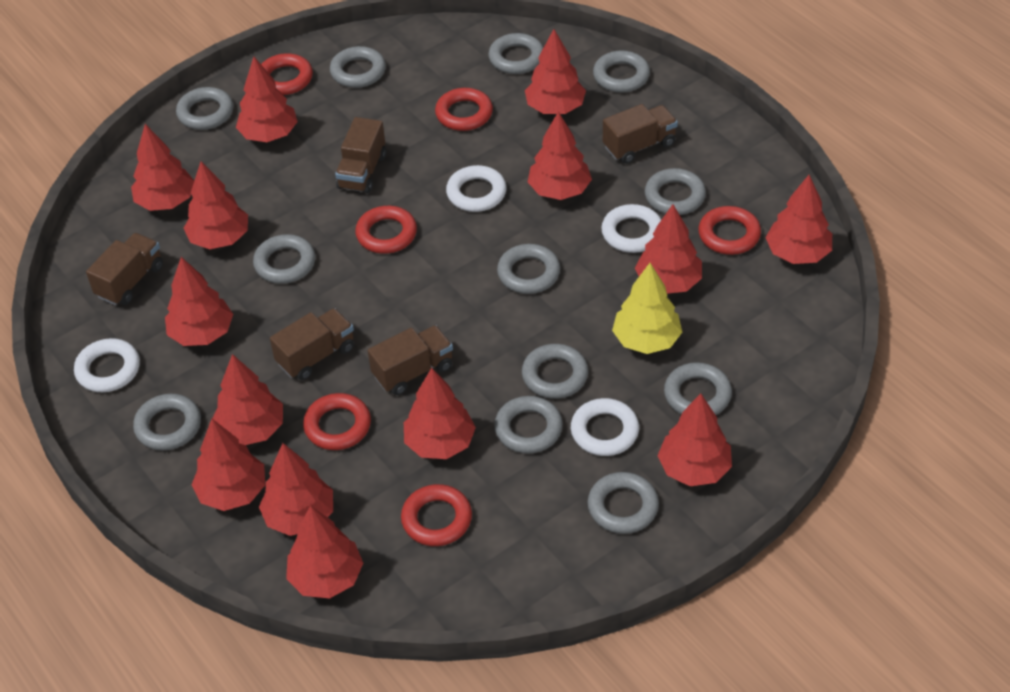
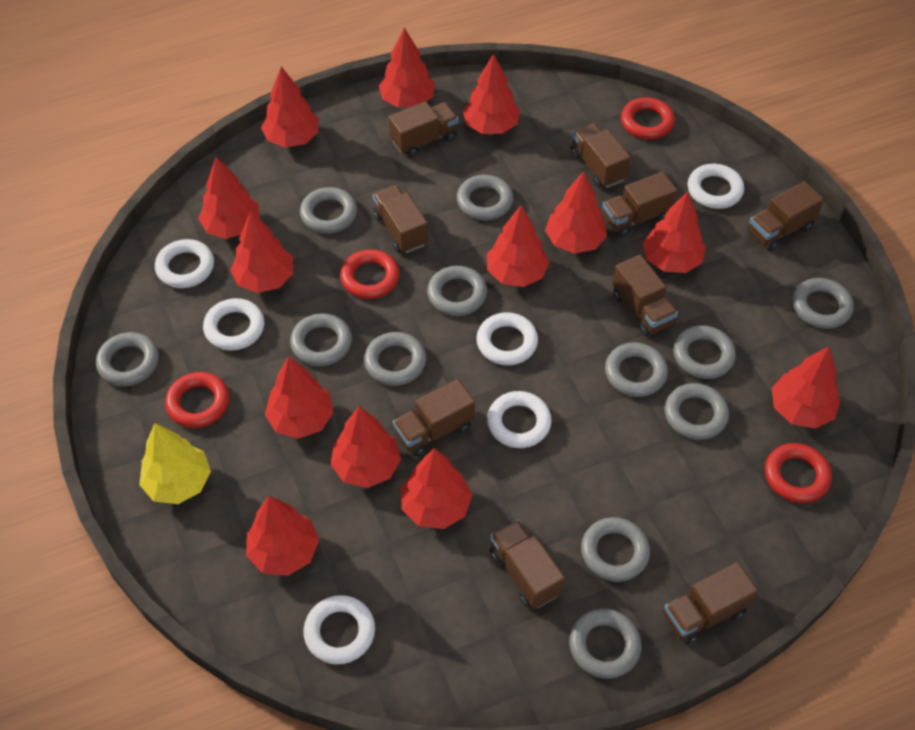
brown truck: [86,233,163,305] [270,308,354,380] [335,117,386,193] [368,325,453,395] [603,104,678,164] = 5 -> [373,185,428,253] [388,101,459,157] [393,379,475,457] [490,520,565,609] [571,123,631,188] [602,172,678,237] [612,255,678,336] [664,562,758,645] [747,181,824,251] = 9
red ring: [261,53,313,95] [303,393,371,450] [355,206,417,254] [401,484,472,546] [435,88,493,131] [698,206,761,255] = 6 -> [165,372,229,428] [340,249,400,299] [621,97,675,140] [765,443,832,503] = 4
red tree: [131,124,194,211] [165,257,233,346] [184,161,248,249] [191,419,265,511] [212,354,283,445] [236,57,298,142] [259,443,333,536] [286,505,363,598] [404,368,476,459] [525,29,586,114] [528,111,592,200] [635,204,702,294] [657,393,732,486] [765,175,832,264] = 14 -> [198,157,260,239] [230,210,293,293] [246,496,319,576] [261,66,319,148] [265,356,334,439] [330,406,401,488] [379,28,435,108] [401,448,472,529] [463,54,520,134] [487,205,549,287] [545,171,607,254] [643,191,706,273] [772,346,840,429] = 13
white ring: [74,338,140,392] [446,165,506,212] [571,398,639,456] [601,204,661,253] = 4 -> [155,239,214,288] [203,298,264,351] [303,595,375,665] [476,312,538,365] [487,391,552,448] [688,164,744,209] = 6

